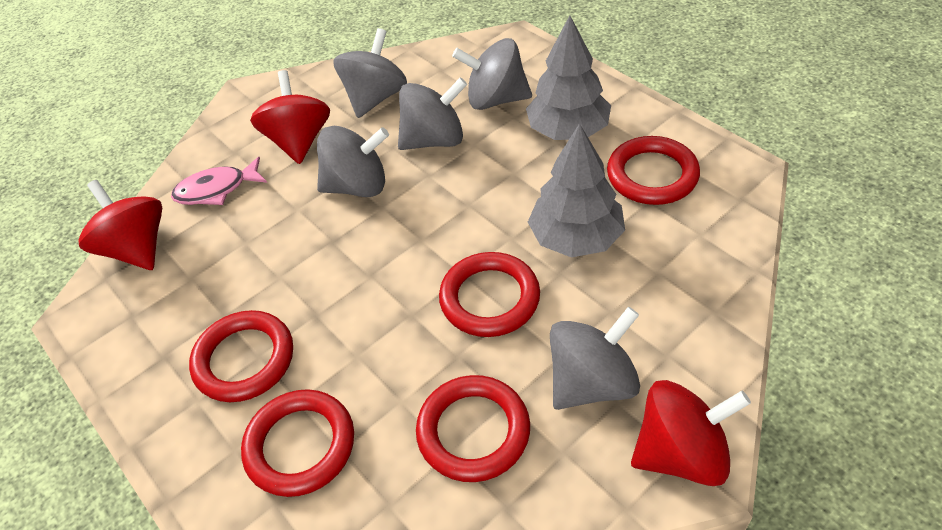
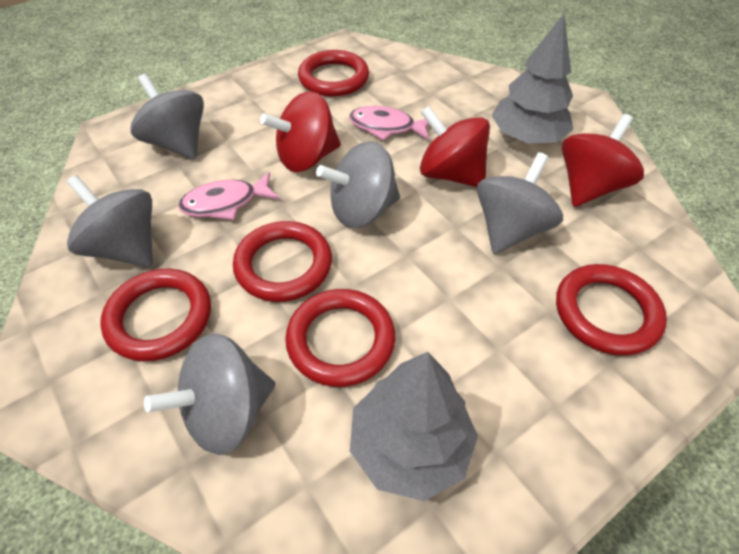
pink fish: [171,157,267,205] = 1 -> [178,172,280,220] [349,106,429,141] = 2

